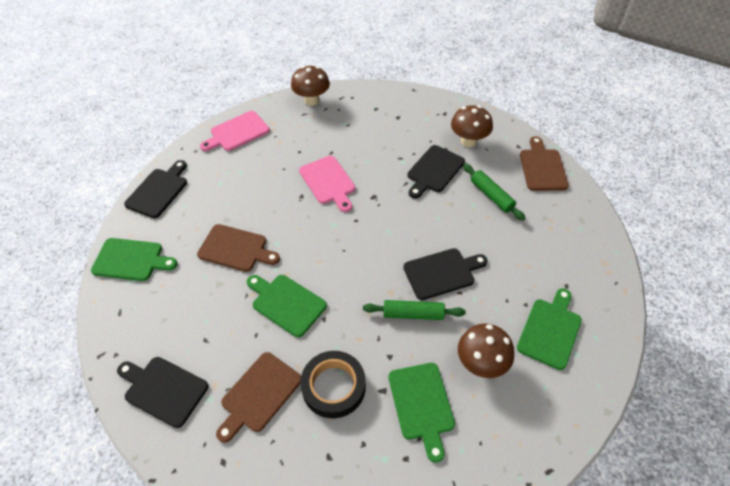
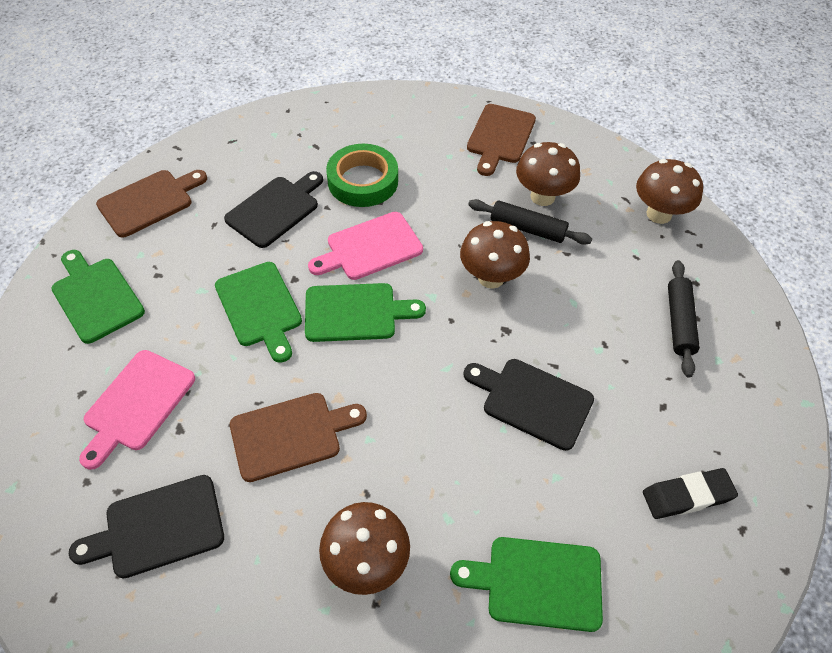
black cutting board: [117,357,208,428] [124,160,187,218] [403,248,488,300] [407,145,465,199] = 4 -> [69,475,224,578] [224,171,323,248] [464,359,594,451] = 3
black eraser: none = 0 -> [643,468,738,519] = 1
black rolling pin: none = 0 -> [468,199,592,245] [668,260,700,378] = 2
black tape: [300,351,366,418] = 1 -> none = 0
brown mushroom: [291,66,330,106] [451,105,493,147] [458,324,514,378] = 3 -> [319,502,410,595] [460,221,530,288] [516,142,580,206] [636,159,703,224] = 4
green rolling pin: [363,300,466,320] [463,164,525,221] = 2 -> none = 0
green tape: none = 0 -> [326,144,398,207] = 1

